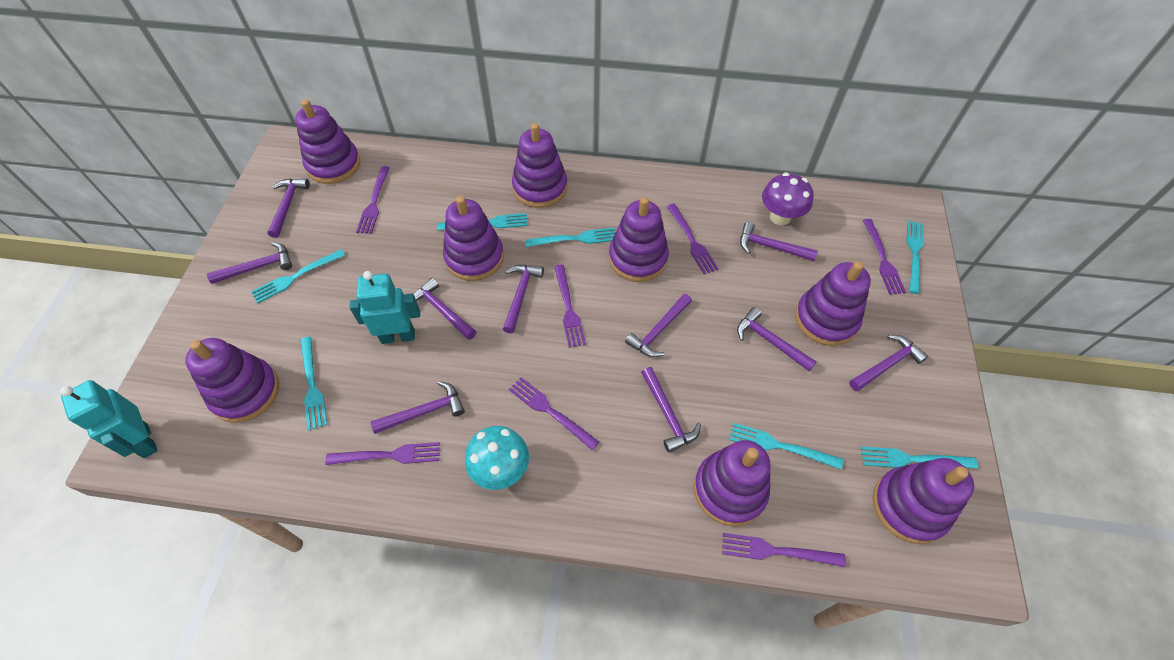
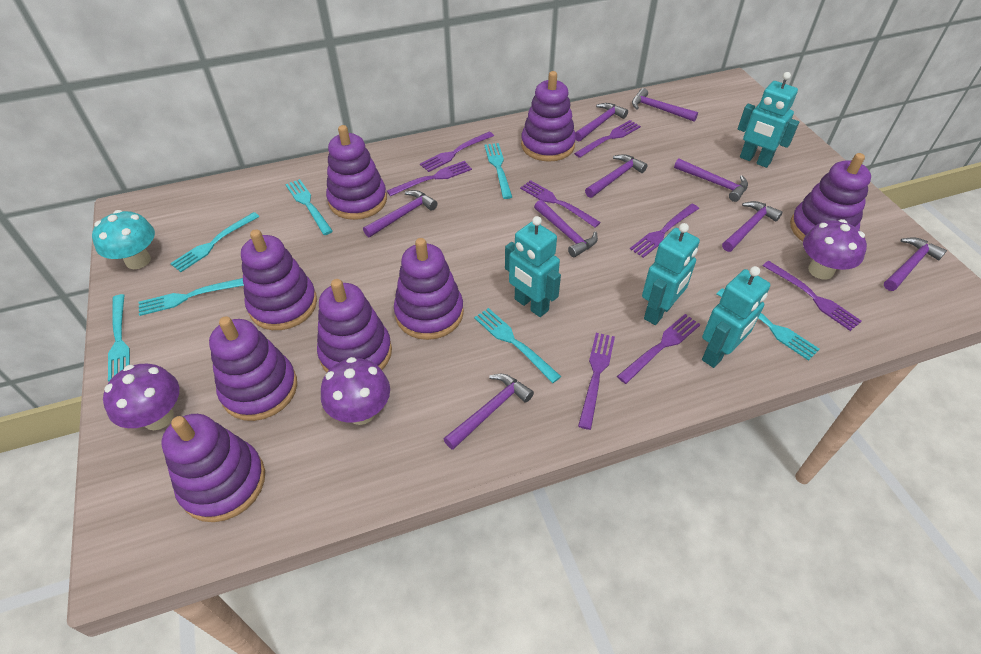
purple fork: [325,442,440,465] [356,166,390,234] [509,377,599,450] [554,265,586,348] [667,204,718,274] [722,533,846,567] [863,219,906,295] = 7 -> [387,161,472,196] [420,132,494,172] [520,180,601,227] [574,120,641,158] [578,333,615,430] [617,314,701,384] [630,204,699,258] [763,261,862,331] = 8
purple hammer: [207,242,292,284] [267,179,310,238] [370,381,465,434] [414,278,476,340] [503,265,544,334] [625,294,692,357] [641,367,701,453] [737,307,817,371] [740,222,818,261] [849,335,928,391] = 10 -> [363,190,438,237] [444,374,534,450] [534,200,598,257] [575,103,628,142] [585,154,648,198] [632,88,698,122] [674,158,748,202] [722,201,783,252] [884,237,947,291] = 9
purple mushroom: [762,173,814,225] = 1 -> [103,364,179,430] [321,357,390,425] [803,219,867,280] = 3
turquoise robot: [60,380,158,458] [349,271,420,344] = 2 -> [505,216,561,317] [642,223,700,325] [702,266,770,368] [738,72,799,168] = 4

